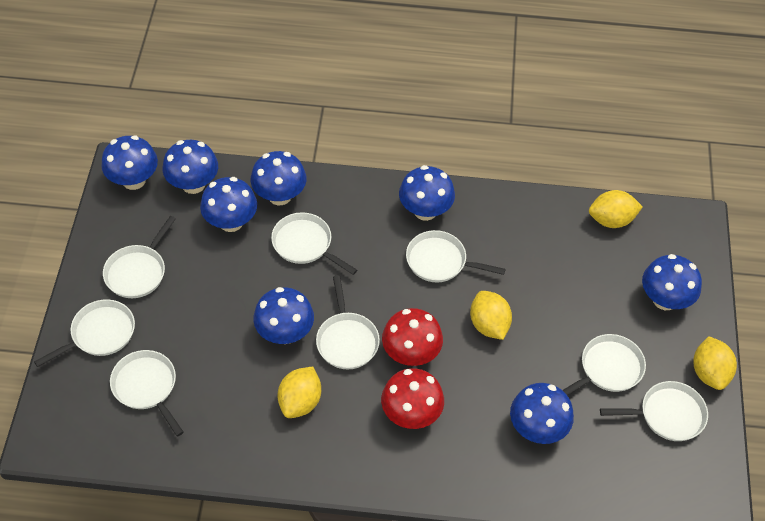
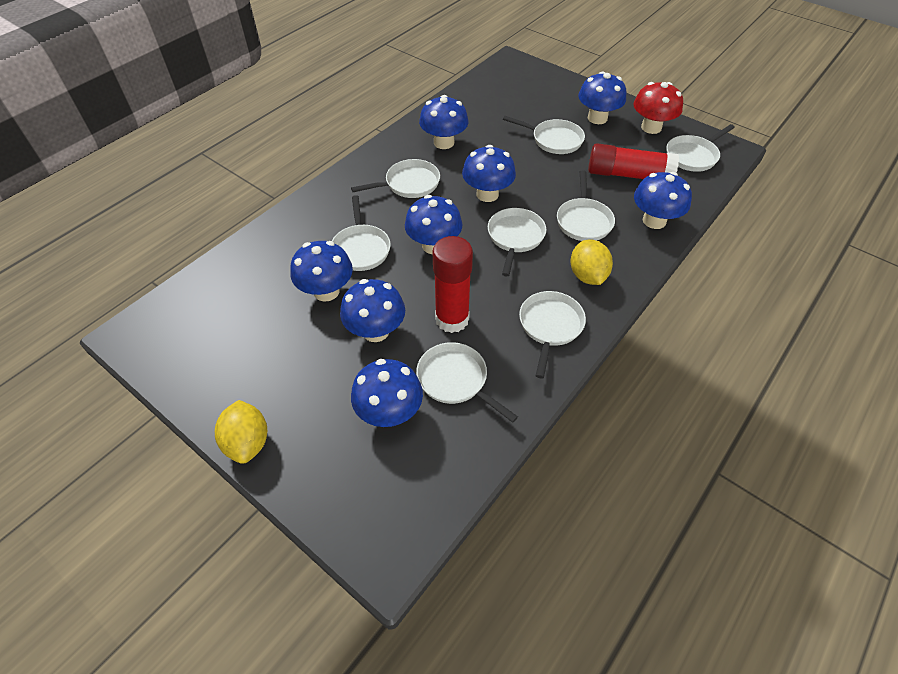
red glue stick: none = 0 -> [432,236,473,333] [588,143,679,179] = 2
red mushroom: [381,368,444,429] [382,308,443,366] = 2 -> [633,82,683,134] = 1
yellow lemon: [278,366,321,418] [470,291,512,340] [589,190,643,228] [693,336,737,390] = 4 -> [215,400,267,464] [570,240,613,285] = 2

